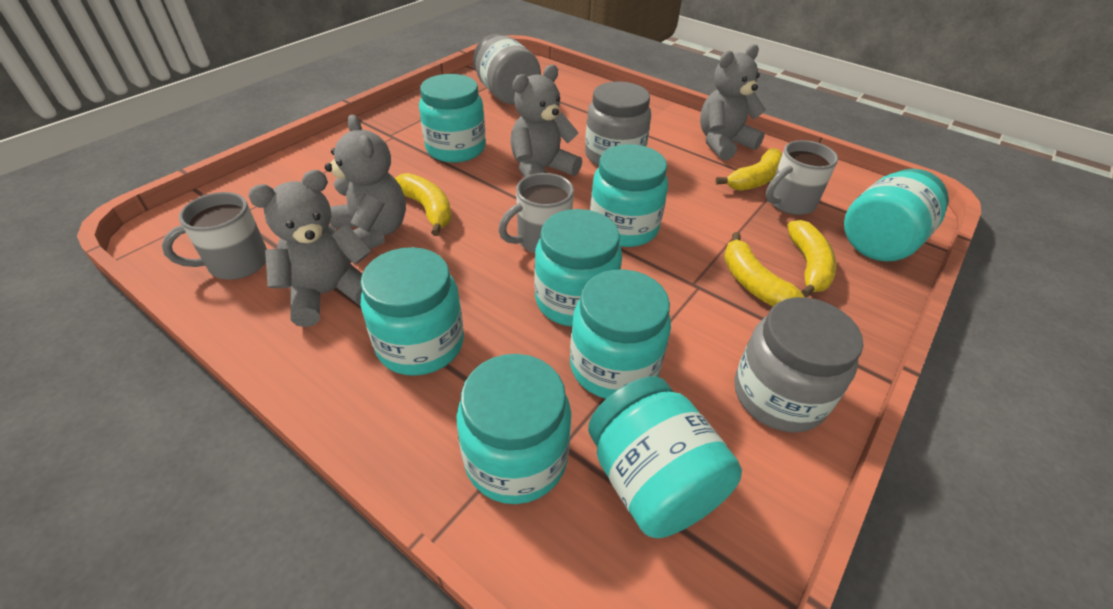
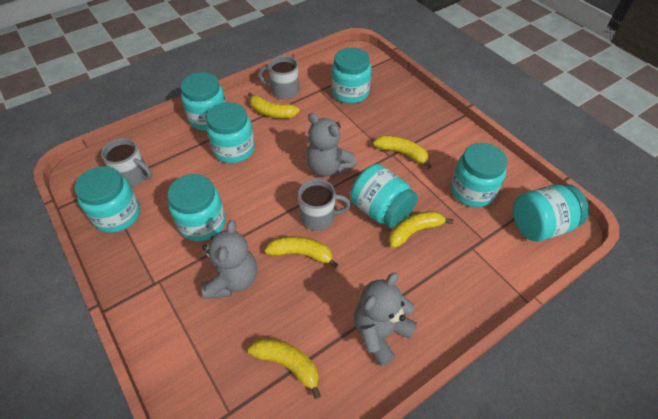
grey jar: [473,34,541,104] [585,81,651,166] [734,297,863,433] = 3 -> none = 0
grey teddy bear: [248,170,371,327] [325,114,406,250] [510,65,582,177] [700,44,766,160] = 4 -> [202,220,257,299] [306,113,357,177] [354,272,417,367] = 3
yellow banana: [395,173,452,236] [716,148,782,191] [724,232,805,306] [787,220,837,298] = 4 -> [248,92,300,118] [248,338,321,399] [264,236,338,268] [373,135,432,169] [389,211,454,248] = 5

